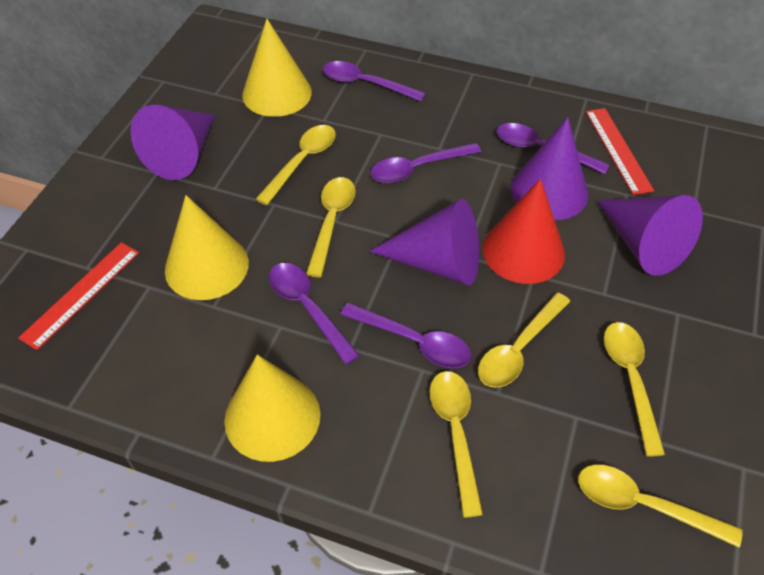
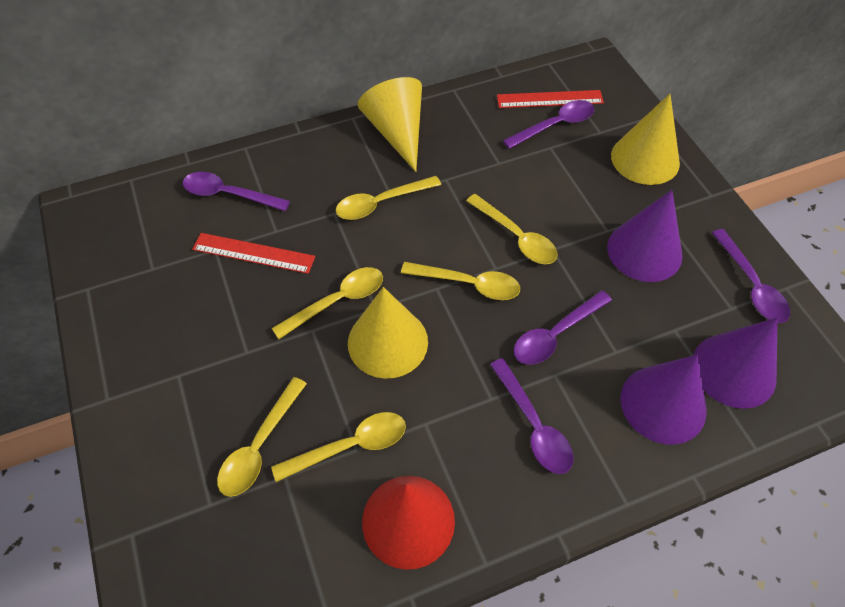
purple cone: [131,105,215,180] [369,199,479,285] [511,117,588,220] [597,195,703,276] = 4 -> [607,190,682,282] [620,355,707,445] [693,318,778,409] = 3

